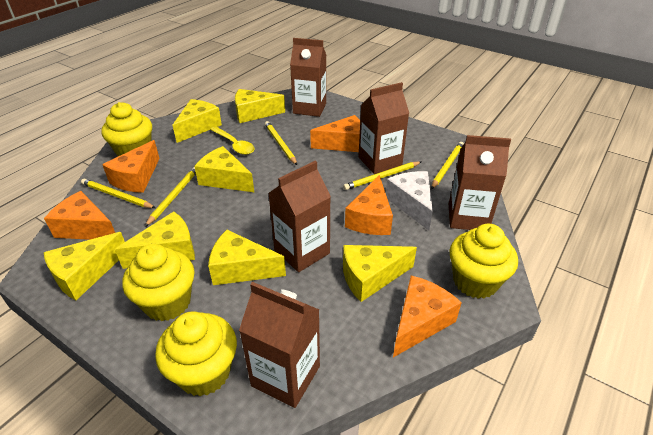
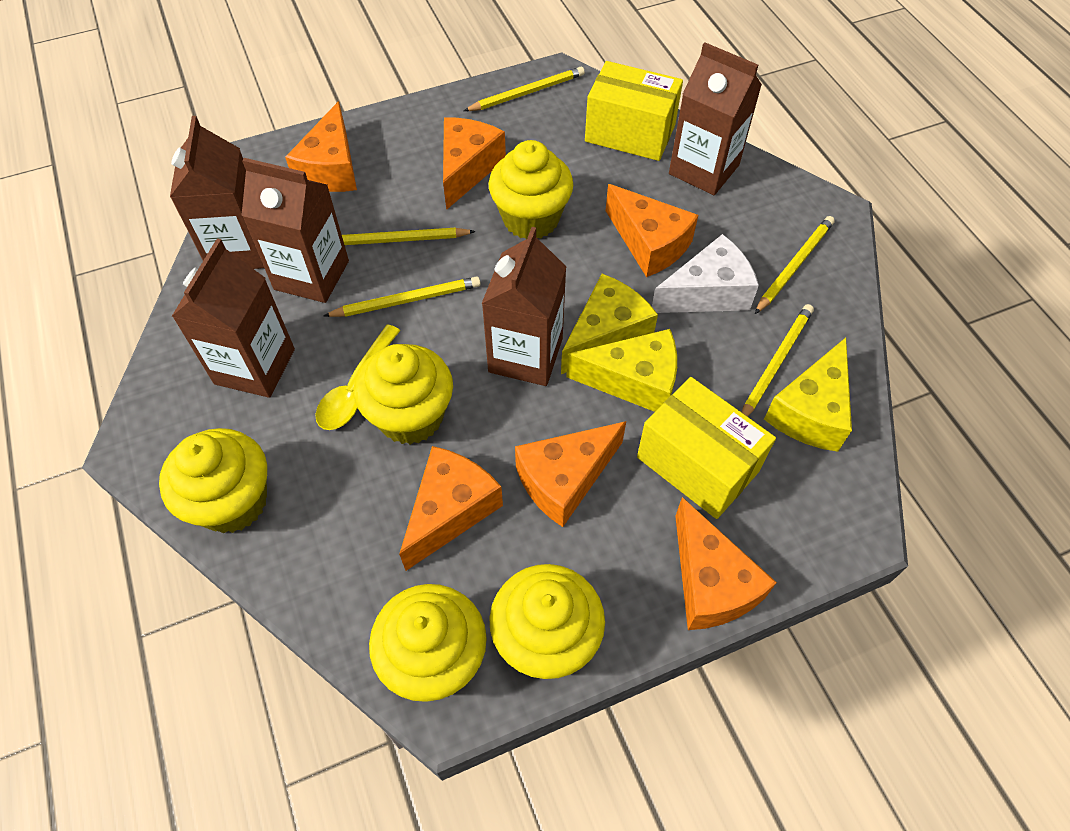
orange cheese: [44,191,115,240] [102,140,160,193] [310,115,360,152] [345,175,393,235] [393,275,462,357] = 5 -> [285,101,357,192] [399,446,503,571] [443,117,506,210] [515,421,626,527] [605,184,698,277] [675,497,777,630] = 6
yellow box: none = 0 -> [585,61,683,161] [637,377,776,519] = 2
yellow cheese: [44,232,125,300] [115,212,195,269] [172,99,222,143] [194,146,254,192] [208,230,286,285] [235,89,285,123] [343,245,417,302] = 7 -> [561,274,658,374] [566,329,677,412] [764,338,852,452] = 3
yellow cupcake: [101,102,152,156] [122,244,194,321] [155,311,237,397] [450,224,518,299] = 4 -> [159,428,267,533] [354,344,453,445] [369,584,487,702] [489,140,573,239] [489,564,605,679] = 5

